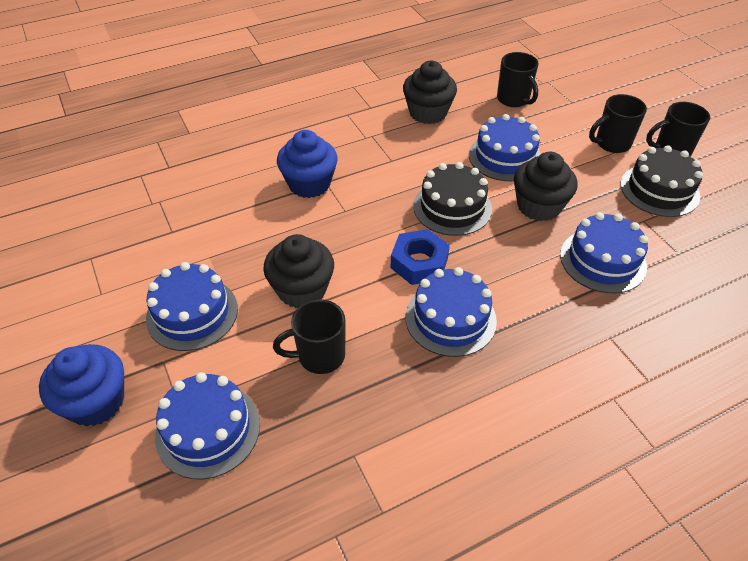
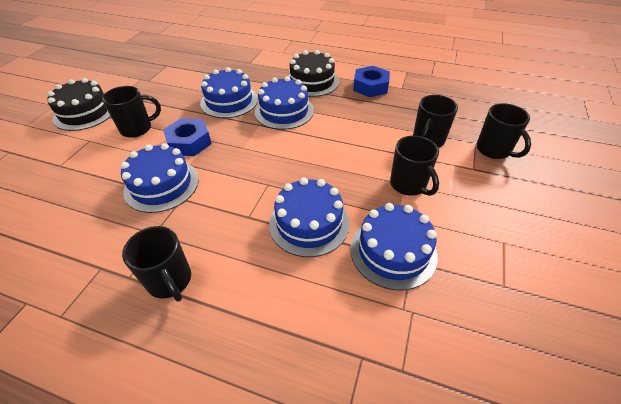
black cupcake: [263,234,334,308] [403,61,457,124] [514,152,578,221] = 3 -> none = 0
black mug: [273,299,345,374] [497,52,539,107] [589,94,647,153] [646,102,710,157] = 4 -> [102,86,161,138] [122,226,191,302] [390,135,439,196] [413,95,458,148] [476,103,531,159] = 5
blue cupcake: [39,344,124,427] [277,130,338,198] = 2 -> none = 0
blue nut: [391,229,450,285] = 1 -> [163,118,212,156] [353,66,390,97] = 2

